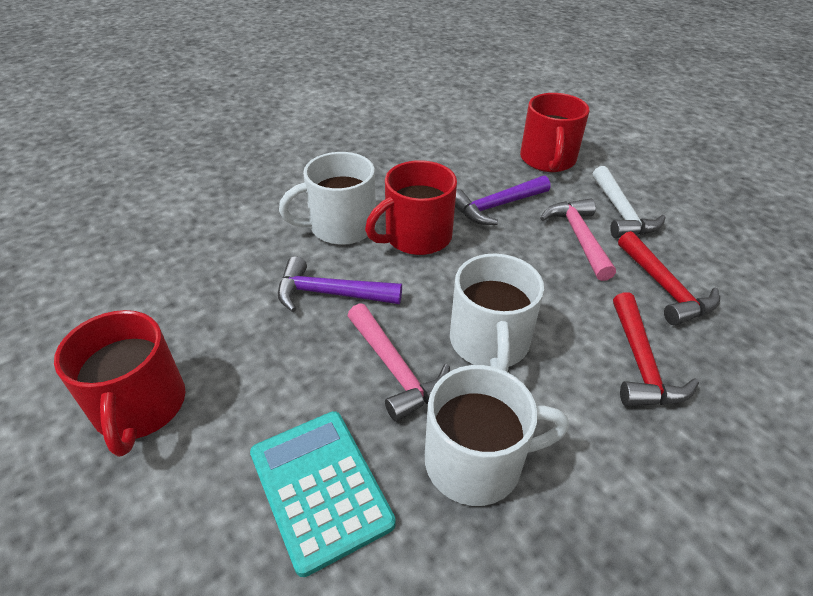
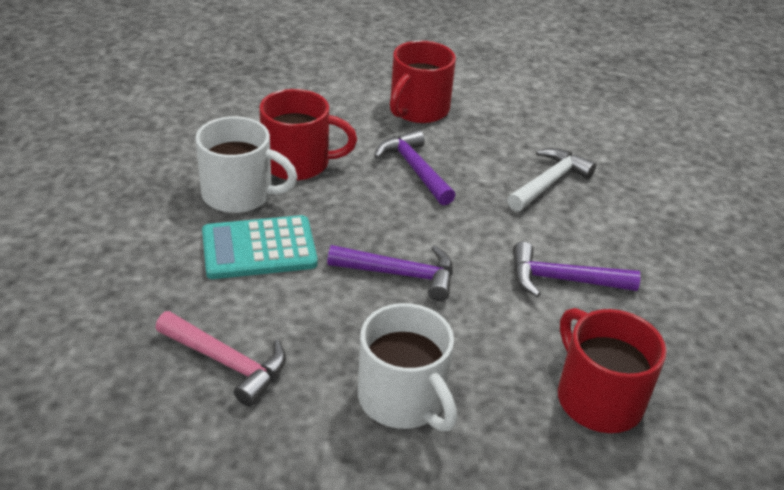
pink hammer: [348,303,450,422] [540,199,616,281] = 2 -> [156,311,286,407] = 1
purple hammer: [278,256,402,312] [455,175,550,225] = 2 -> [327,245,453,301] [374,130,456,205] [513,241,641,297] = 3
red hammer: [613,292,699,406] [618,231,720,326] = 2 -> none = 0
white mug: [279,152,376,245] [425,365,569,506] [450,254,544,372] = 3 -> [195,116,297,213] [358,303,457,432] = 2

